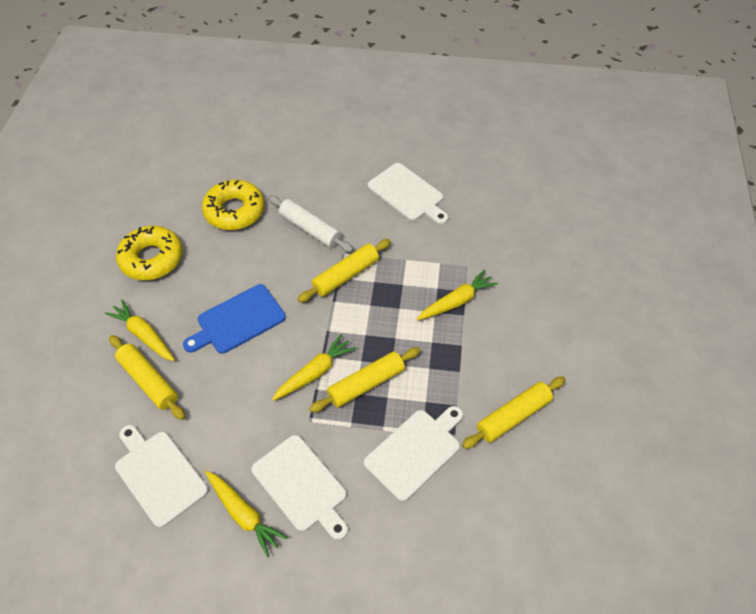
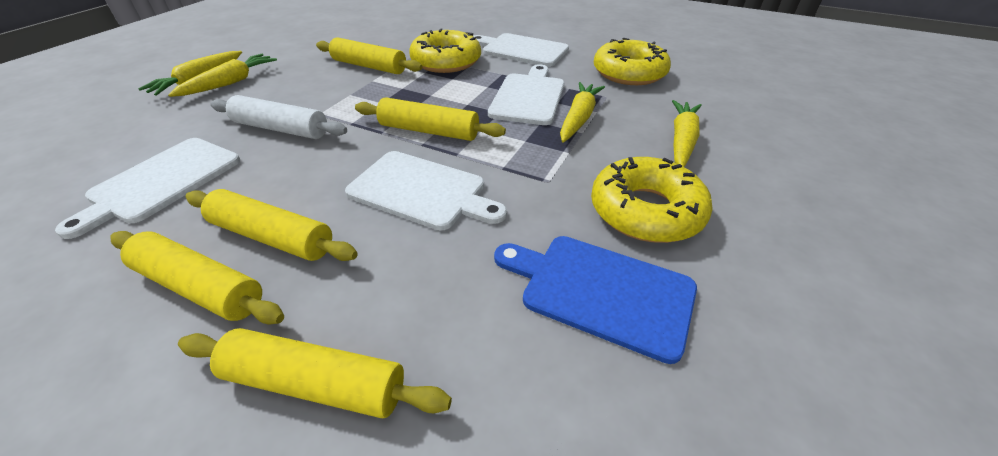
yellow donut: [116,226,183,280] [202,180,265,230] = 2 -> [409,29,481,73] [591,157,713,243] [594,38,671,85] = 3
yellow rolling pin: [109,335,185,420] [298,239,391,302] [309,347,420,412] [462,376,566,449] = 4 -> [110,231,284,324] [178,328,452,418] [185,189,358,261] [316,37,422,74] [355,98,506,141] = 5

